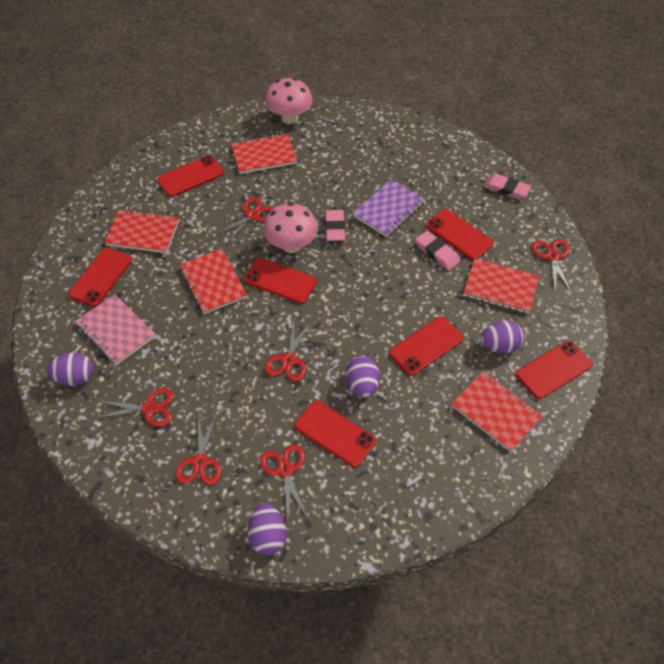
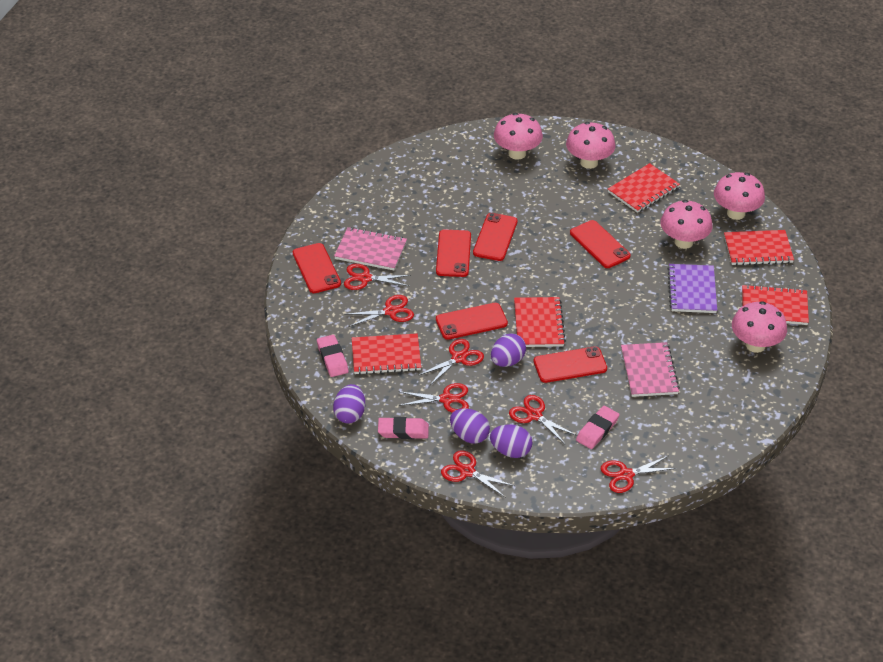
pink mushroom: [263,203,318,253] [265,78,312,124] = 2 -> [494,113,543,160] [566,122,616,169] [660,200,713,249] [714,172,765,220] [732,301,787,353] = 5
pink notebook: [75,294,156,365] = 1 -> [334,227,407,270] [621,342,680,397] = 2
red phone: [68,248,132,307] [157,155,224,197] [244,258,317,304] [295,401,376,467] [389,317,463,376] [426,209,494,260] [516,341,593,399] = 7 -> [293,243,341,293] [436,229,471,277] [436,303,508,340] [473,213,518,261] [534,346,607,383] [570,220,631,268] = 6
red scissors: [95,388,174,427] [176,413,221,485] [215,197,274,244] [260,445,308,520] [265,320,311,382] [532,239,572,293] = 6 -> [344,264,411,290] [344,295,414,327] [398,383,469,413] [419,339,484,385] [441,450,515,498] [509,395,578,445] [601,456,677,493] = 7

